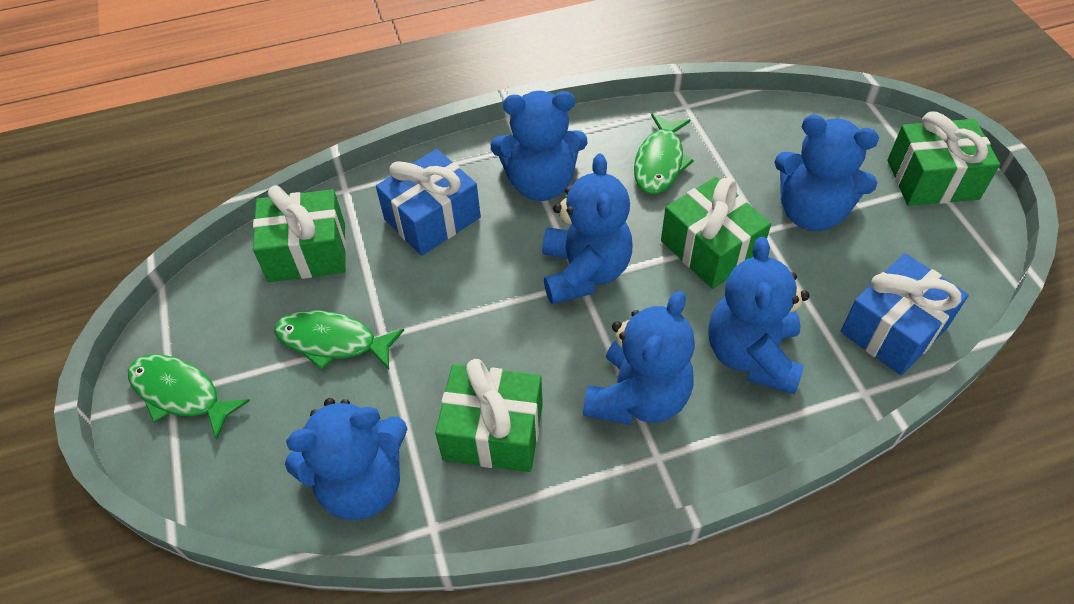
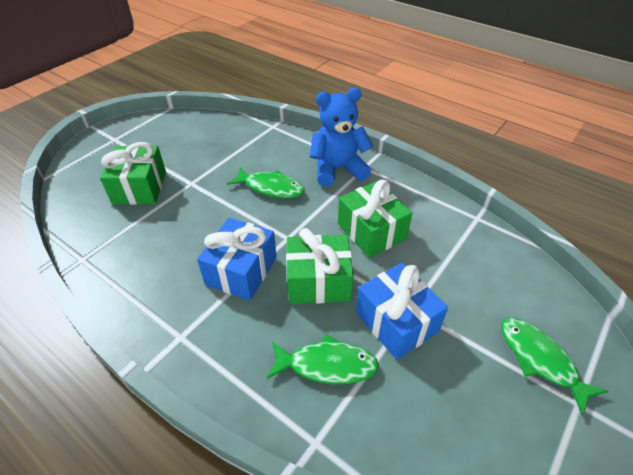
blue teddy bear: [285,398,407,520] [491,91,587,201] [542,153,633,304] [583,291,695,425] [708,237,810,394] [774,115,879,231] = 6 -> [310,88,373,186] = 1
green gift: [253,185,346,282] [435,359,543,472] [661,177,771,289] [887,111,1000,206] = 4 -> [100,142,166,205] [286,228,354,304] [338,180,412,258] = 3

